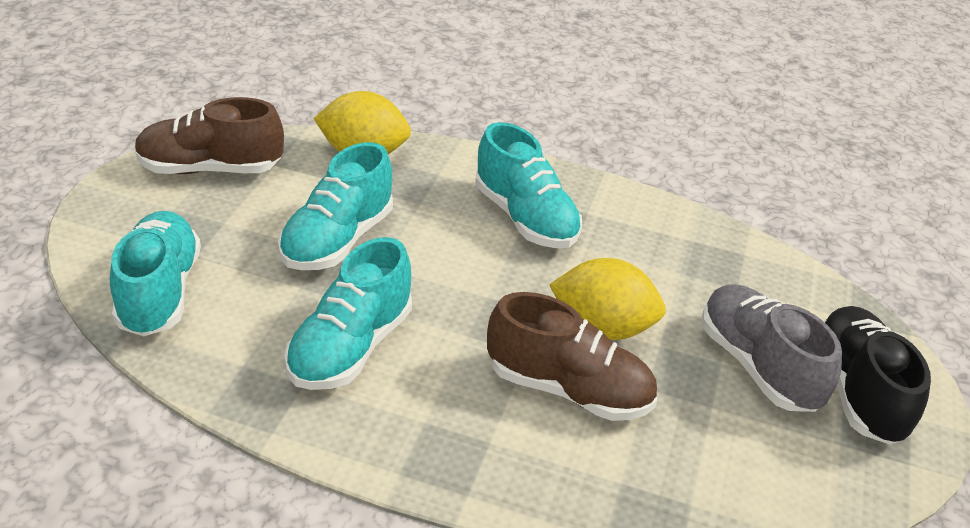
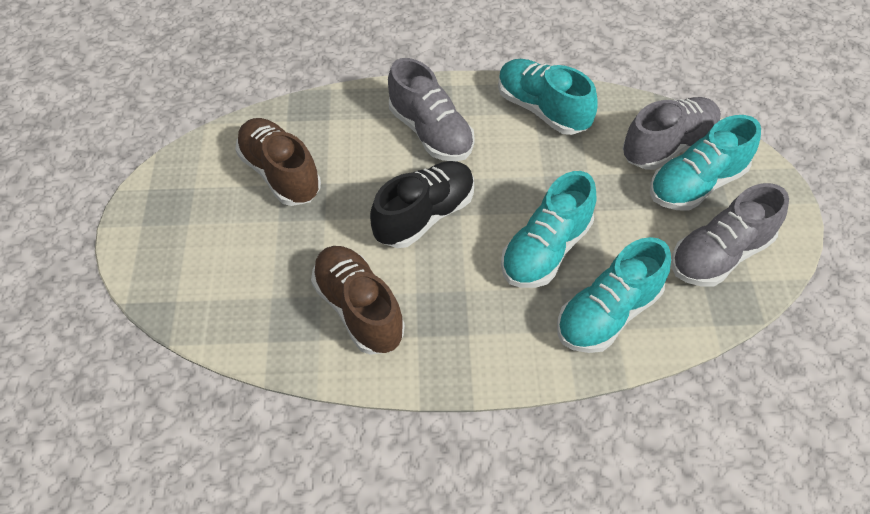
grey shoe: [702,284,842,412] = 1 -> [388,58,475,161] [623,97,721,170] [671,183,789,286] = 3
yellow lemon: [313,91,411,154] [549,258,666,340] = 2 -> none = 0

